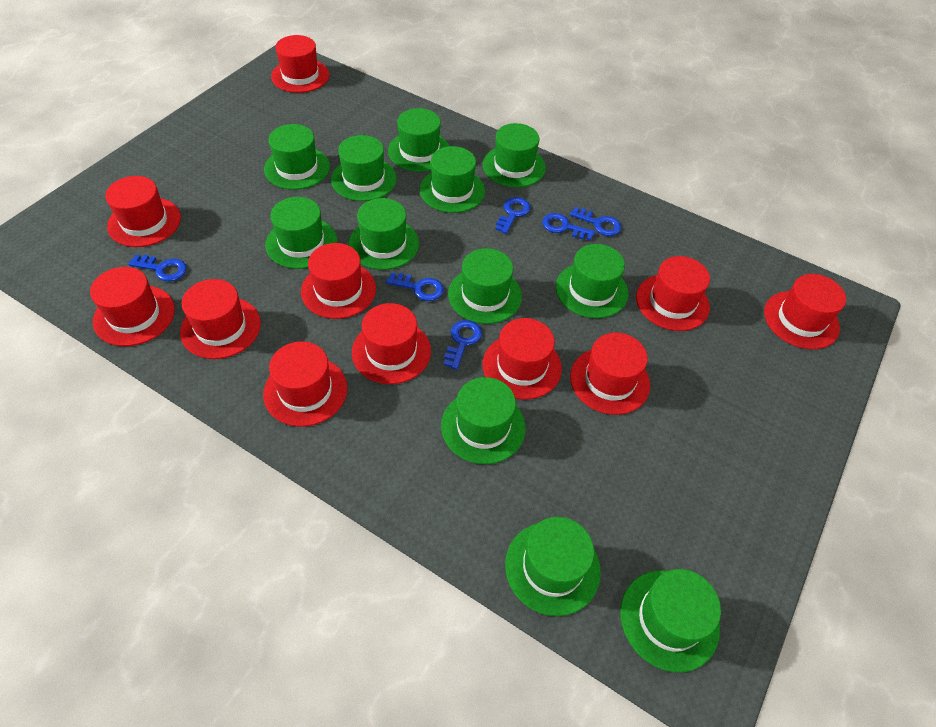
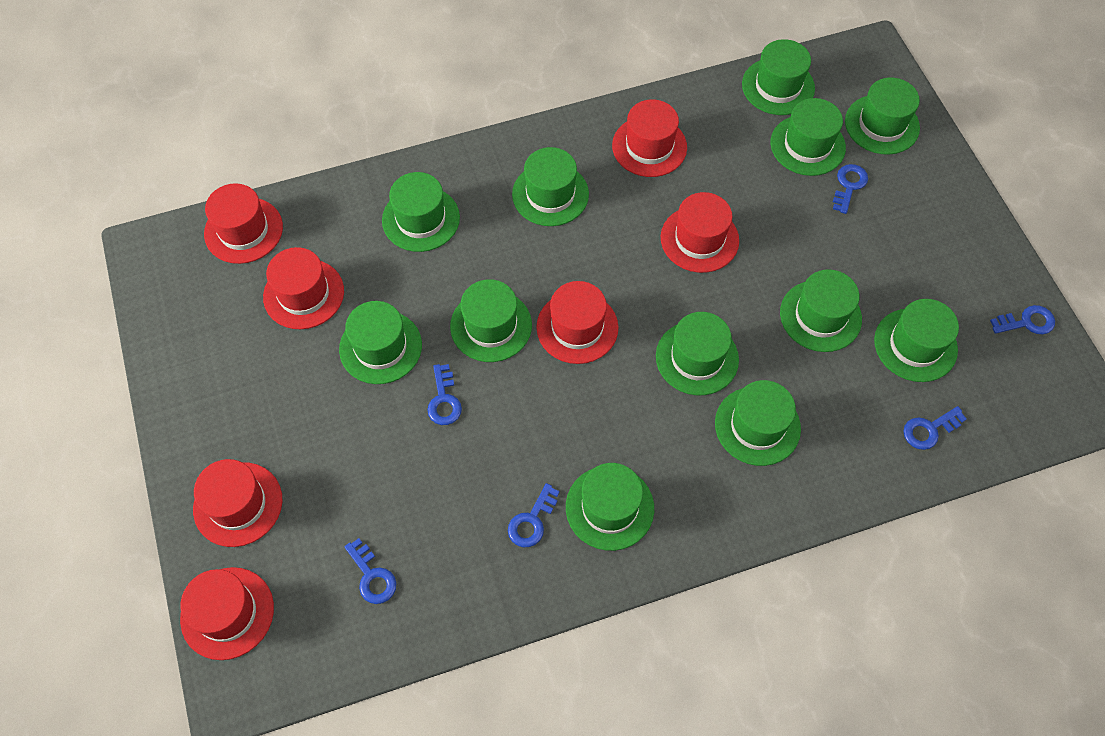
red hat: [90,267,175,346] [105,176,181,247] [180,279,261,359] [263,342,347,427] [271,35,329,93] [301,243,376,319] [352,303,431,384] [482,318,562,399] [570,333,650,415] [636,256,710,331] [764,274,846,349] = 11 -> [180,567,274,660] [193,459,283,547] [204,183,283,264] [263,247,344,329] [536,281,618,364] [612,99,687,177] [661,192,739,273] = 7

